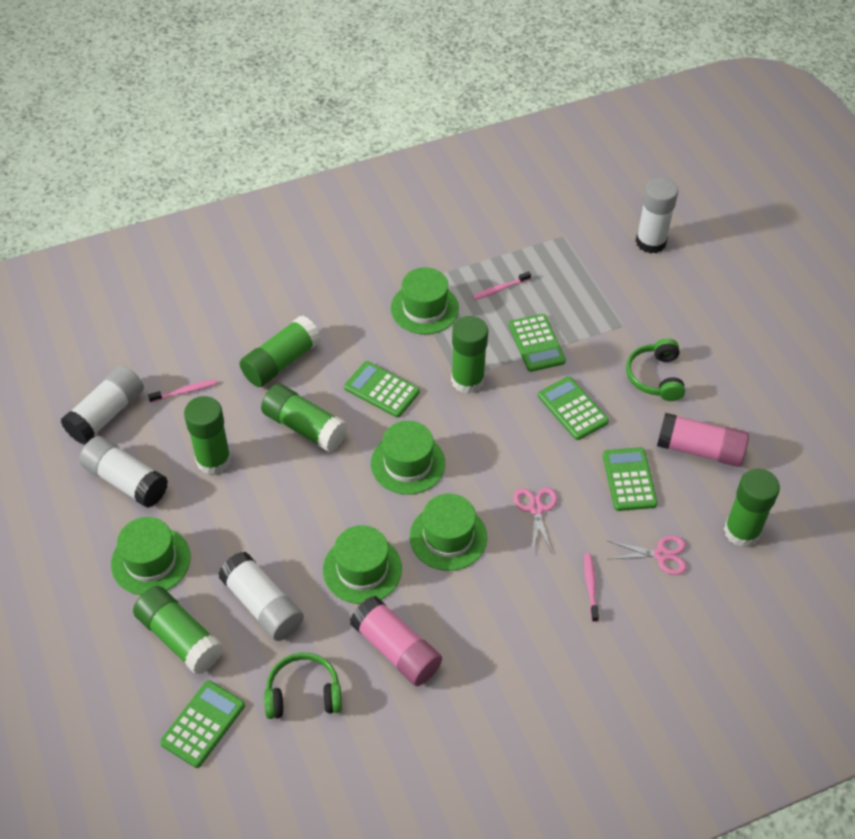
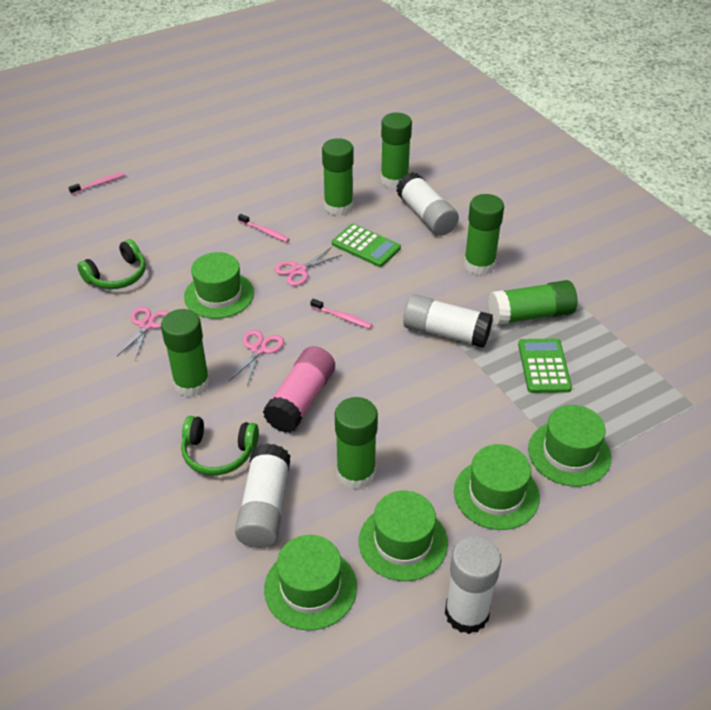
green calculator: [160,680,245,768] [344,361,420,418] [509,314,566,372] [538,376,609,440] [603,447,658,511] = 5 -> [332,224,401,267] [518,338,572,393] = 2
pink glue stick: [350,596,442,686] [657,413,749,467] = 2 -> [263,346,335,433] = 1
pink scissors: [514,487,557,553] [608,535,687,575] = 2 -> [117,306,169,360] [229,330,284,386] [274,247,342,286] = 3

